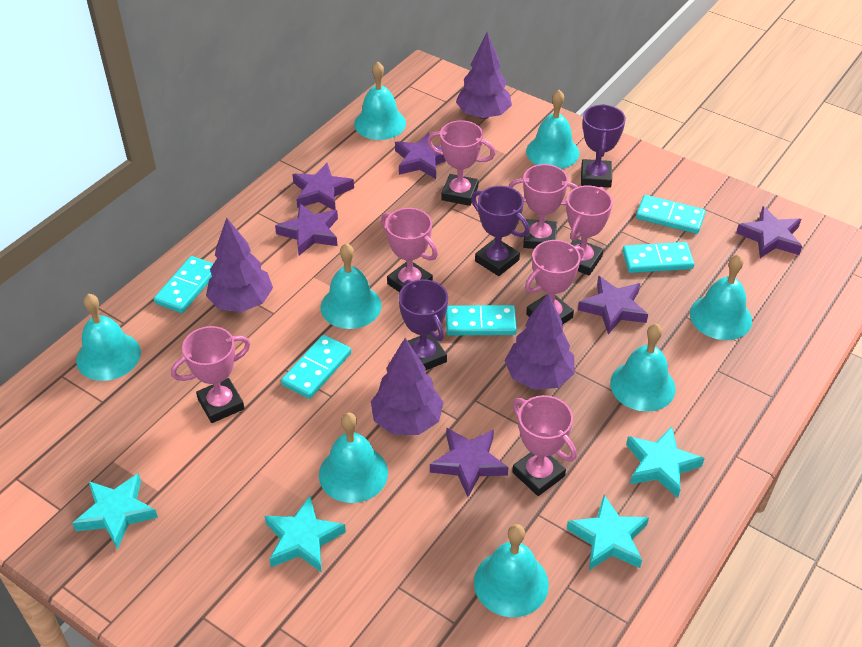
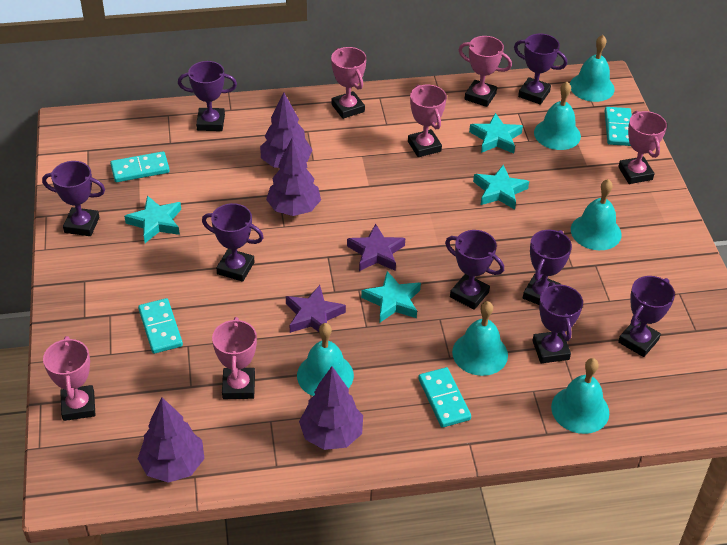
pink trophy: [171,326,250,423] [381,208,438,292] [427,120,495,206] [508,164,578,249] [512,395,577,496] [525,240,584,324] [566,185,613,275] = 7 -> [43,336,96,421] [212,317,257,399] [331,47,367,119] [408,85,447,157] [459,36,512,107] [618,111,667,184] = 6
purple star: [275,203,338,256] [292,163,354,210] [395,132,446,179] [430,428,509,497] [578,276,648,334] [736,206,802,258] = 6 -> [286,285,346,333] [347,223,405,271] = 2
purple trophy: [398,279,448,371] [471,186,529,276] [581,104,626,188] = 3 -> [42,161,105,236] [178,61,237,131] [202,203,264,282] [445,230,504,310] [514,34,567,105] [523,230,572,305] [532,282,583,363] [618,276,675,357] = 8
turquoise bell: [76,294,141,381] [319,413,388,503] [320,243,381,329] [354,61,406,140] [474,524,549,617] [526,90,579,169] [610,323,676,412] [690,254,752,340] = 8 -> [297,323,354,396] [452,301,508,376] [534,82,581,150] [551,358,609,434] [570,35,615,102] [571,179,621,250] = 6
turquoise domino: [154,256,214,313] [281,335,351,399] [446,305,517,336] [622,242,694,273] [636,195,706,234] = 5 -> [110,151,170,182] [138,298,183,354] [418,367,471,428] [605,107,632,146] = 4

